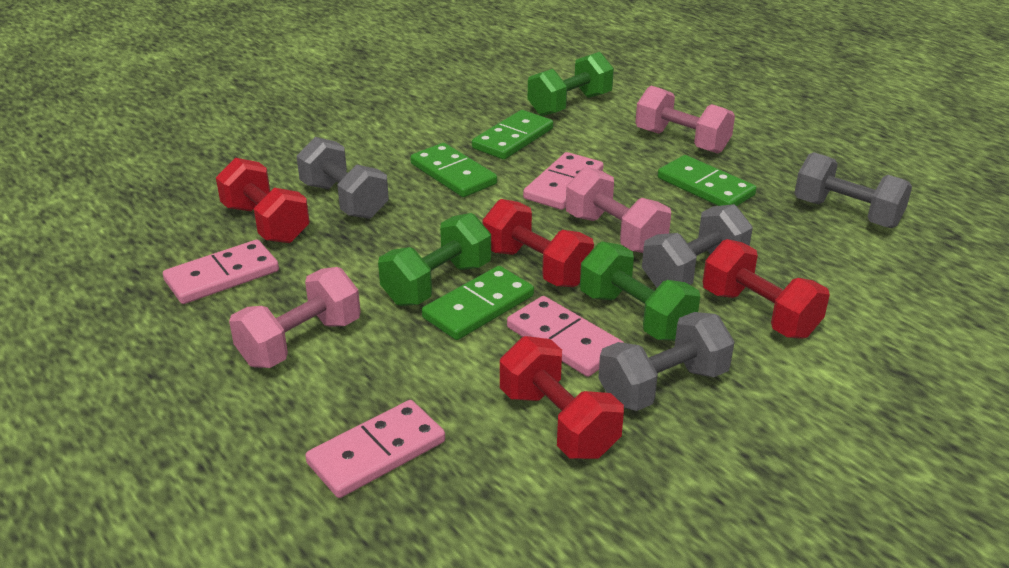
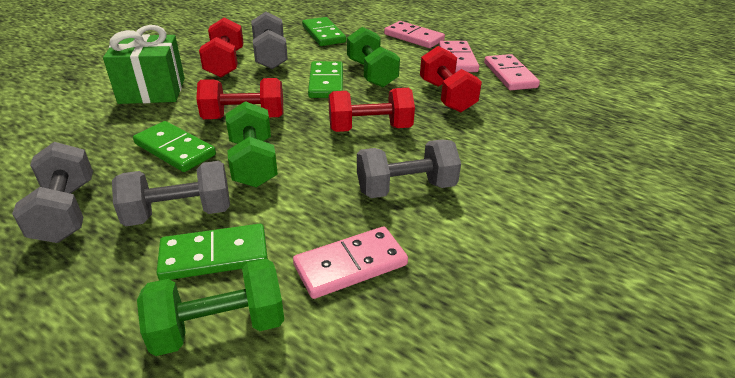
green gift: none = 0 -> [103,25,185,104] = 1
pink dumbbell: [229,267,361,368] [566,167,671,253] [635,86,735,153] = 3 -> none = 0

